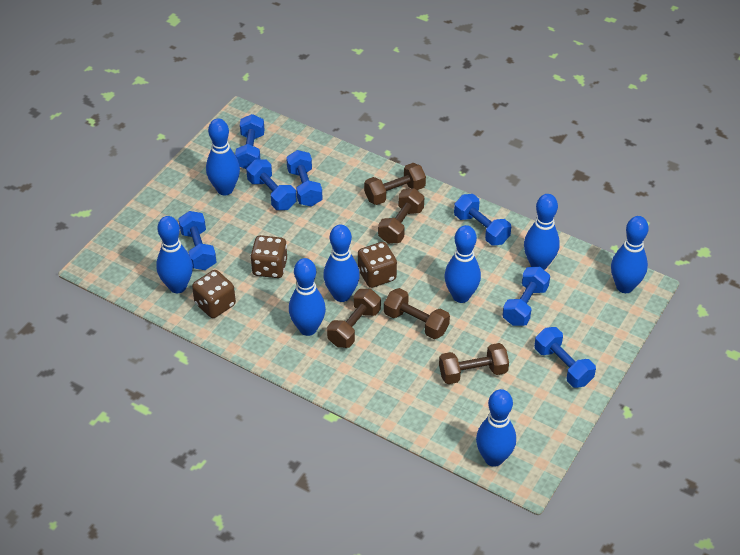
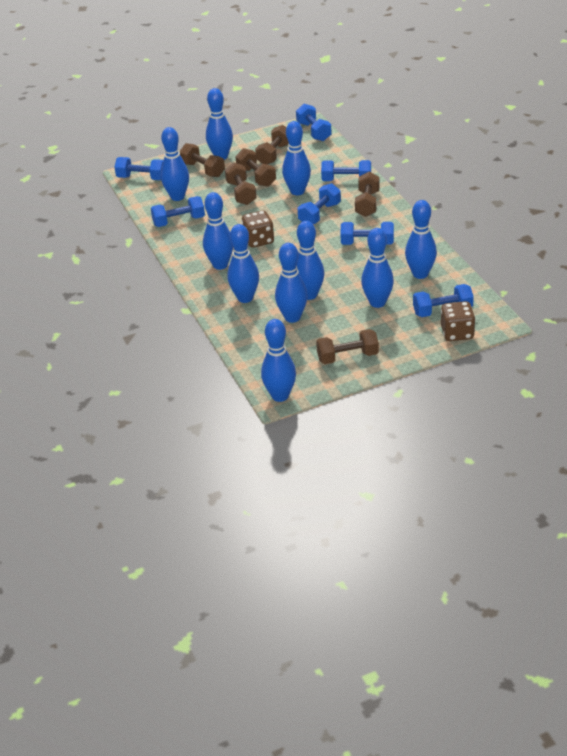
blue bowling pin: [156,216,193,293] [206,119,240,195] [289,258,326,336] [323,225,360,302] [445,225,481,303] [476,389,516,467] [524,194,560,270] [611,216,649,293] = 8 -> [161,127,189,201] [203,192,233,270] [206,88,233,160] [228,224,259,303] [261,319,296,402] [275,243,308,323] [282,121,311,195] [297,221,324,300] [361,228,394,308] [405,200,437,279] = 10
brown dice: [192,270,236,318] [250,235,287,278] [358,242,397,288] = 3 -> [241,210,274,248] [441,301,476,341] = 2
brown dumbbell: [327,289,381,348] [364,163,426,205] [378,188,424,244] [384,288,450,339] [439,343,509,384] = 5 -> [179,143,225,177] [225,163,257,205] [235,148,276,187] [255,125,289,164] [316,329,379,364] [355,172,380,217] = 6

